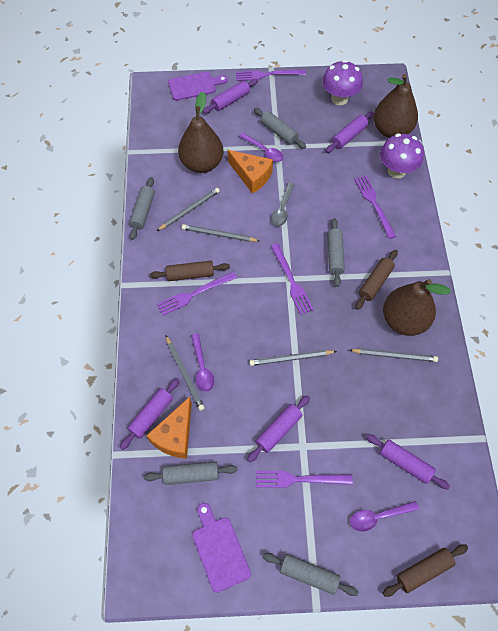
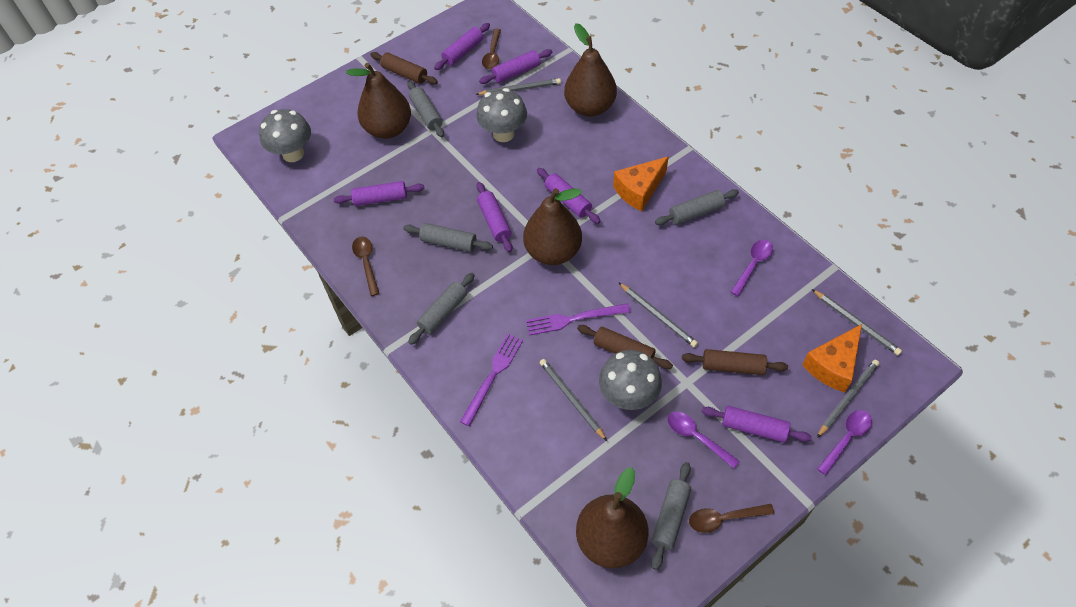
brown pear: [178,92,223,173] [373,74,418,138] [383,279,451,336] = 3 -> [346,63,411,139] [523,188,582,265] [564,23,617,117] [576,467,648,568] = 4
brown spoon: none = 0 -> [352,236,380,296] [482,29,501,69] [689,504,774,533] = 3
grey mushroom: none = 0 -> [259,109,311,162] [476,88,527,142] [599,350,662,410] = 3
grey spoon: [271,182,295,226] = 1 -> none = 0
purple cutting board: [168,72,228,101] [192,503,251,593] = 2 -> none = 0
purple fork: [157,272,237,316] [236,70,306,81] [256,471,353,488] [271,243,314,315] [354,176,396,239] = 5 -> [460,334,523,426] [526,303,630,336] = 2
purple mushroom: [322,60,363,105] [380,133,424,179] = 2 -> none = 0
purple rolling pin: [120,378,180,450] [203,79,258,114] [247,395,310,462] [326,111,374,153] [366,434,450,490] = 5 -> [333,181,424,206] [434,23,490,70] [476,182,512,252] [479,49,552,84] [537,168,601,224] [701,406,812,442] = 6

